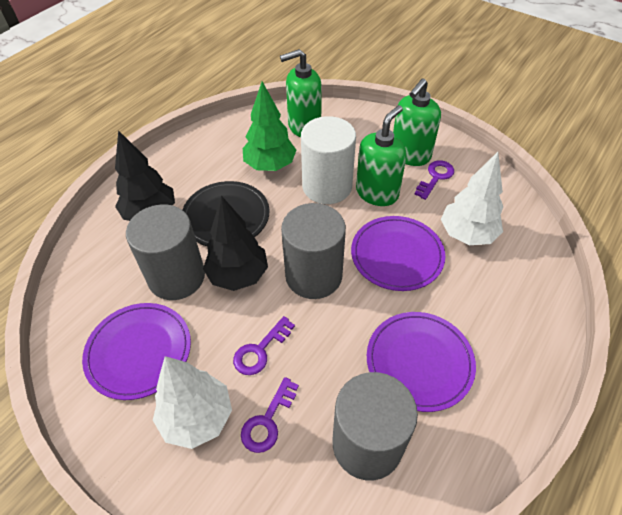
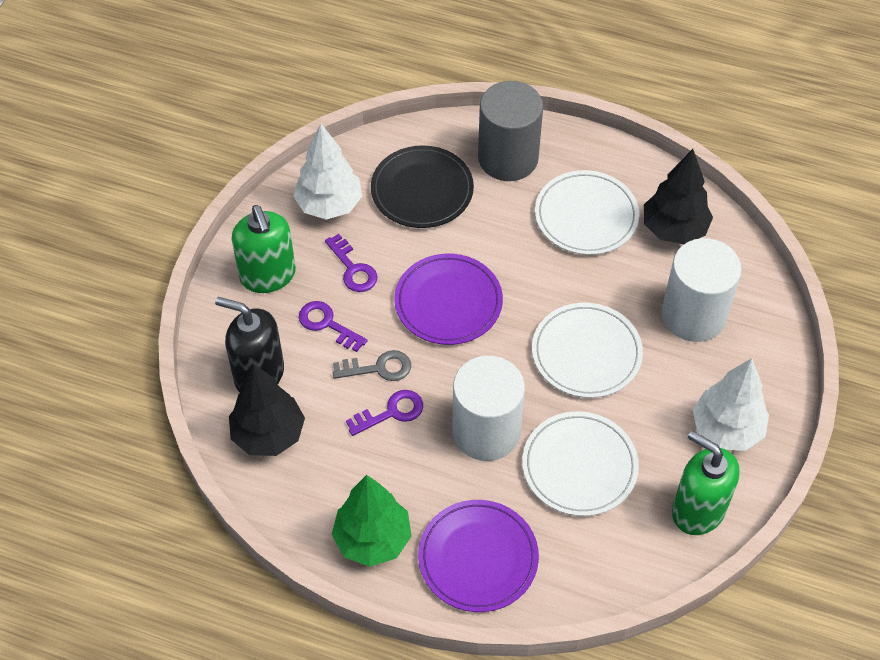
black soap dispenser: none = 0 -> [215,297,284,392] = 1
green soap dispenser: [280,49,322,137] [356,105,407,206] [393,79,441,166] = 3 -> [232,205,296,293] [672,431,740,535] = 2
grey cylinder: [126,204,205,300] [281,203,346,299] [333,372,418,480] = 3 -> [478,81,543,181] = 1
grey key: none = 0 -> [333,350,411,381] = 1
purple plate: [82,303,191,400] [351,216,445,291] [367,312,476,412] = 3 -> [394,254,503,345] [418,500,539,612] = 2
white cylinder: [301,116,356,204] = 1 -> [452,356,525,461] [662,238,742,342] = 2
white plate: none = 0 -> [522,411,639,516] [532,303,643,398] [535,170,639,255] = 3

